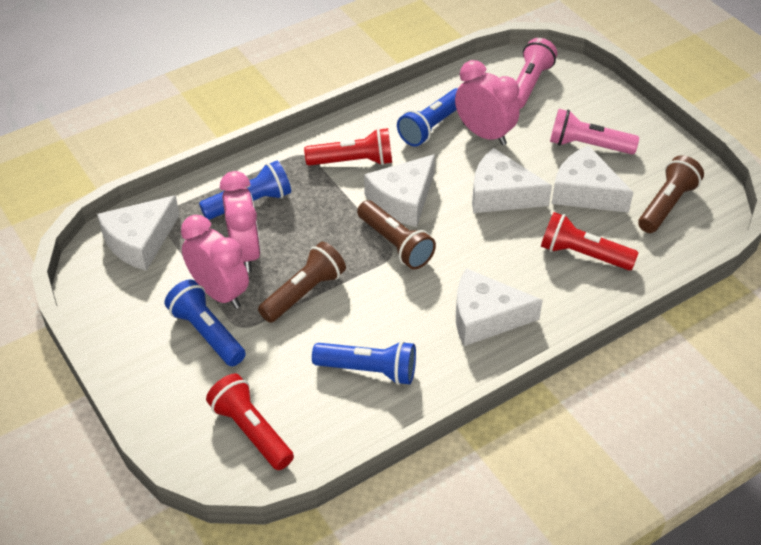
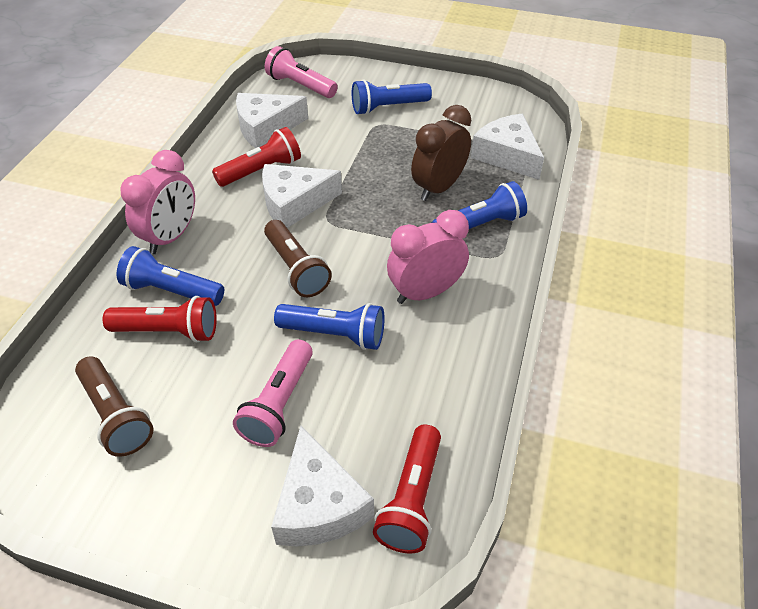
brown clock: none = 0 -> [411,105,471,201] = 1
brown flashlight: [258,242,346,323] [357,200,436,269] [638,155,704,233] = 3 -> [75,356,154,457] [264,220,332,297] = 2
pink clock: [181,215,249,309] [220,171,261,272] [455,60,520,145] = 3 -> [120,150,195,254] [387,210,469,304] = 2
white cheese: [97,195,180,271] [364,154,435,227] [456,268,543,346] [472,148,552,213] [551,145,633,213] = 5 -> [236,93,308,148] [262,164,342,228] [271,426,374,546] [471,114,544,180] = 4

